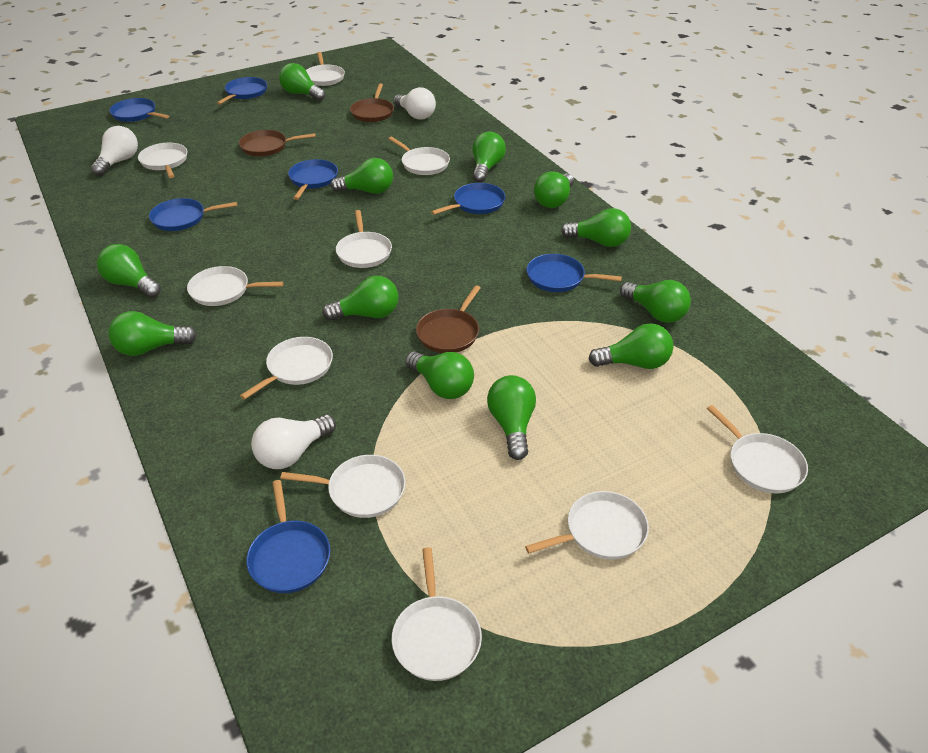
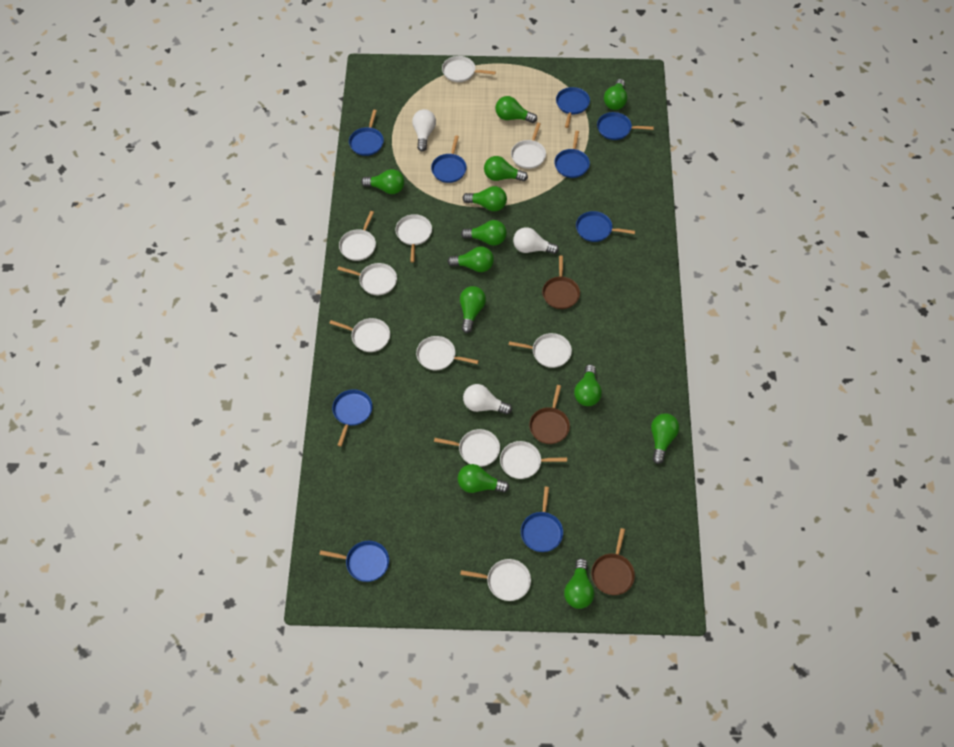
blue pan: [110,98,169,122] [149,198,237,231] [217,77,267,105] [246,480,330,593] [288,159,338,200] [431,183,506,215] [526,254,622,292] = 7 -> [319,541,389,582] [332,389,373,447] [349,110,384,156] [431,135,467,183] [521,487,563,552] [554,131,590,178] [556,87,590,128] [576,211,635,242] [597,112,654,140] = 9
white pan: [138,143,187,178] [187,266,284,306] [240,337,333,400] [280,455,406,518] [306,52,345,86] [336,210,392,268] [388,137,450,175] [392,547,482,681] [525,491,649,560] [707,405,808,493] = 10 -> [329,318,390,352] [337,263,397,295] [339,211,376,261] [395,214,432,263] [416,336,479,370] [434,429,500,467] [442,56,496,82] [460,559,531,601] [500,441,567,479] [509,333,572,368] [511,123,546,169] = 11

